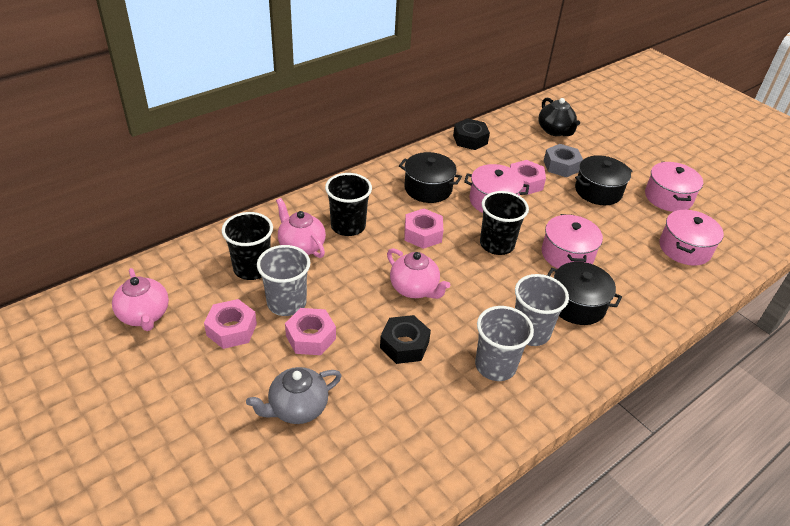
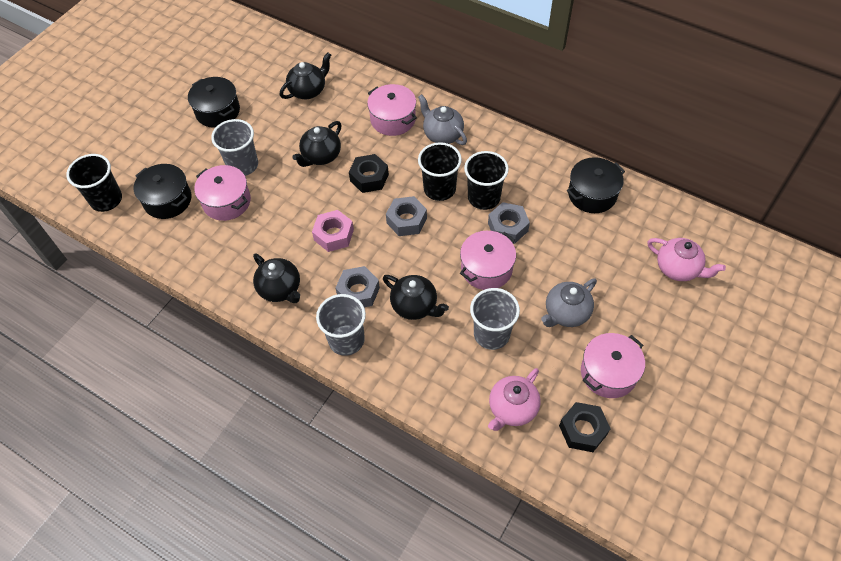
black teapot: [538,98,580,136] = 1 -> [253,254,300,303] [280,52,331,99] [292,121,342,167] [383,275,449,320] = 4
grey nut: [544,144,583,177] = 1 -> [336,266,380,307] [386,196,427,236] [488,202,530,244] = 3
grey teapot: [246,367,342,424] = 1 -> [418,94,467,145] [541,278,597,327] = 2
pink nut: [204,299,257,349] [285,308,336,355] [405,209,443,249] [510,160,546,195] = 4 -> [312,210,354,252] = 1
pink teapot: [112,268,169,331] [276,198,326,258] [387,248,450,299] = 3 -> [488,368,541,431] [648,238,726,281] = 2

